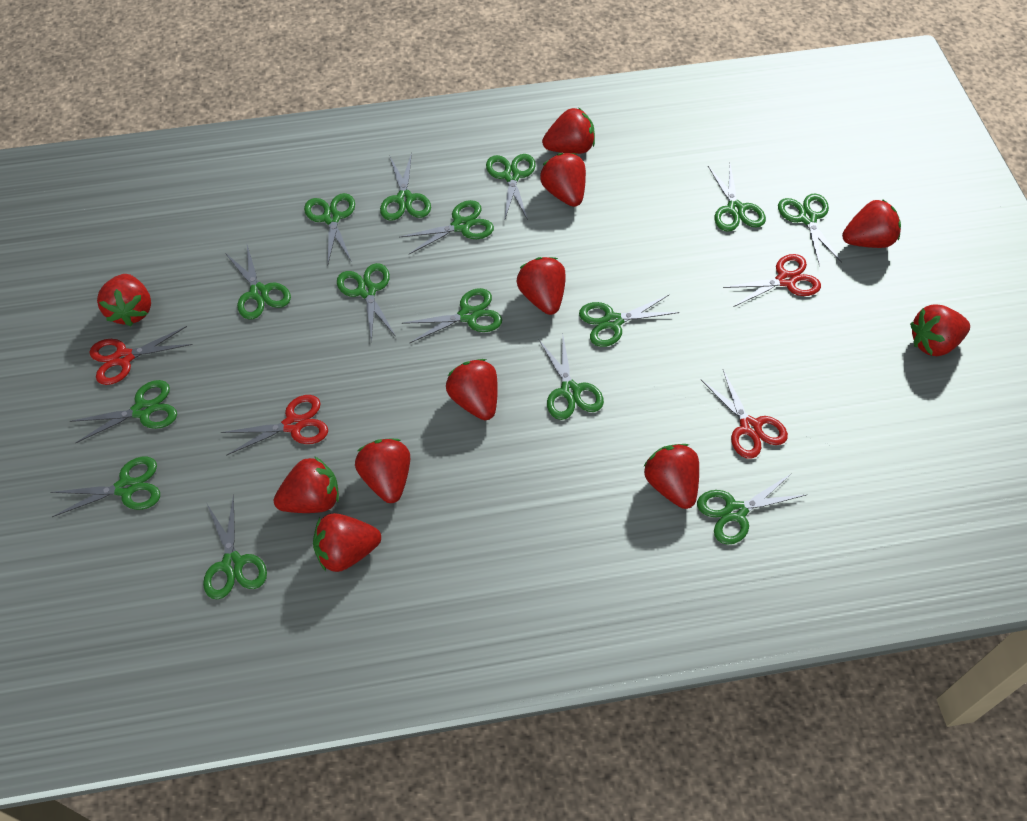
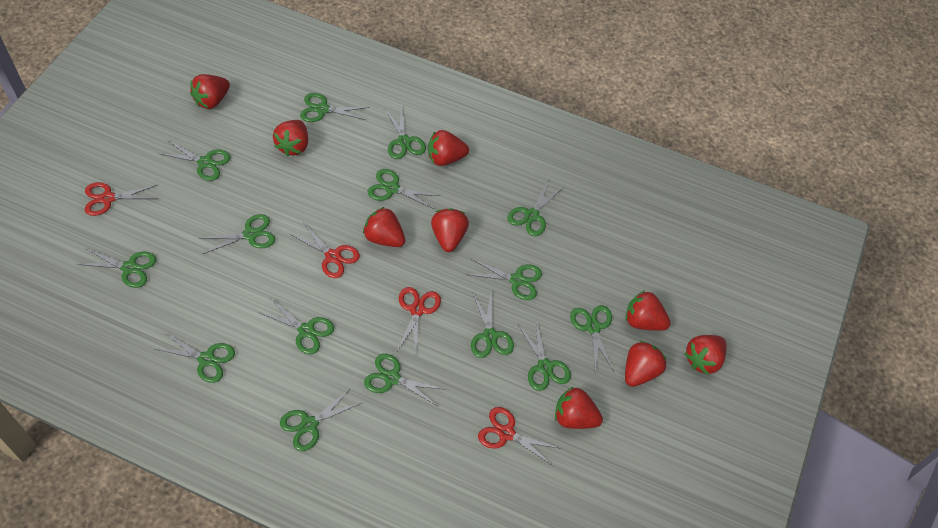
red strawberry: [97,274,151,326] [274,456,339,513] [313,513,381,572] [355,439,410,503] [446,359,498,420] [517,257,566,315] [540,153,586,207] [542,108,595,154] [644,444,699,509] [842,199,901,248] [910,304,970,356] = 11 -> [190,74,230,109] [273,120,308,156] [363,207,405,247] [428,130,469,166] [431,208,469,252] [555,387,603,429] [625,290,671,331] [625,341,667,387] [684,335,727,375] = 9

